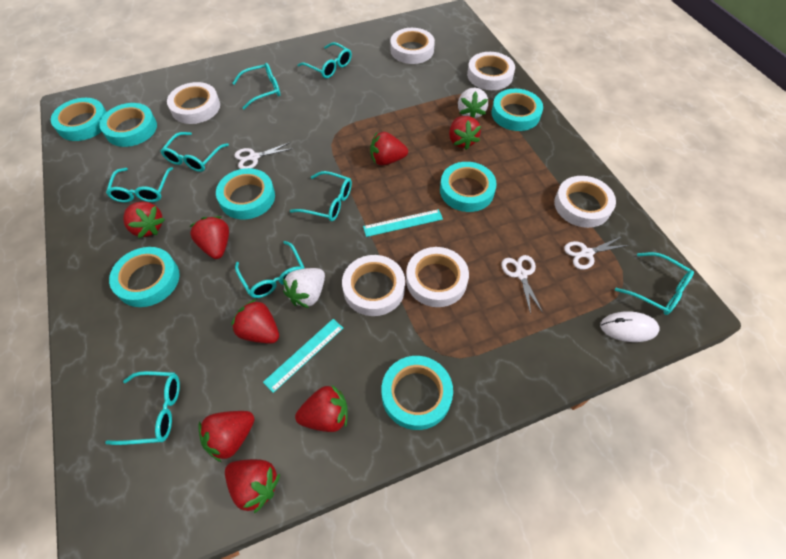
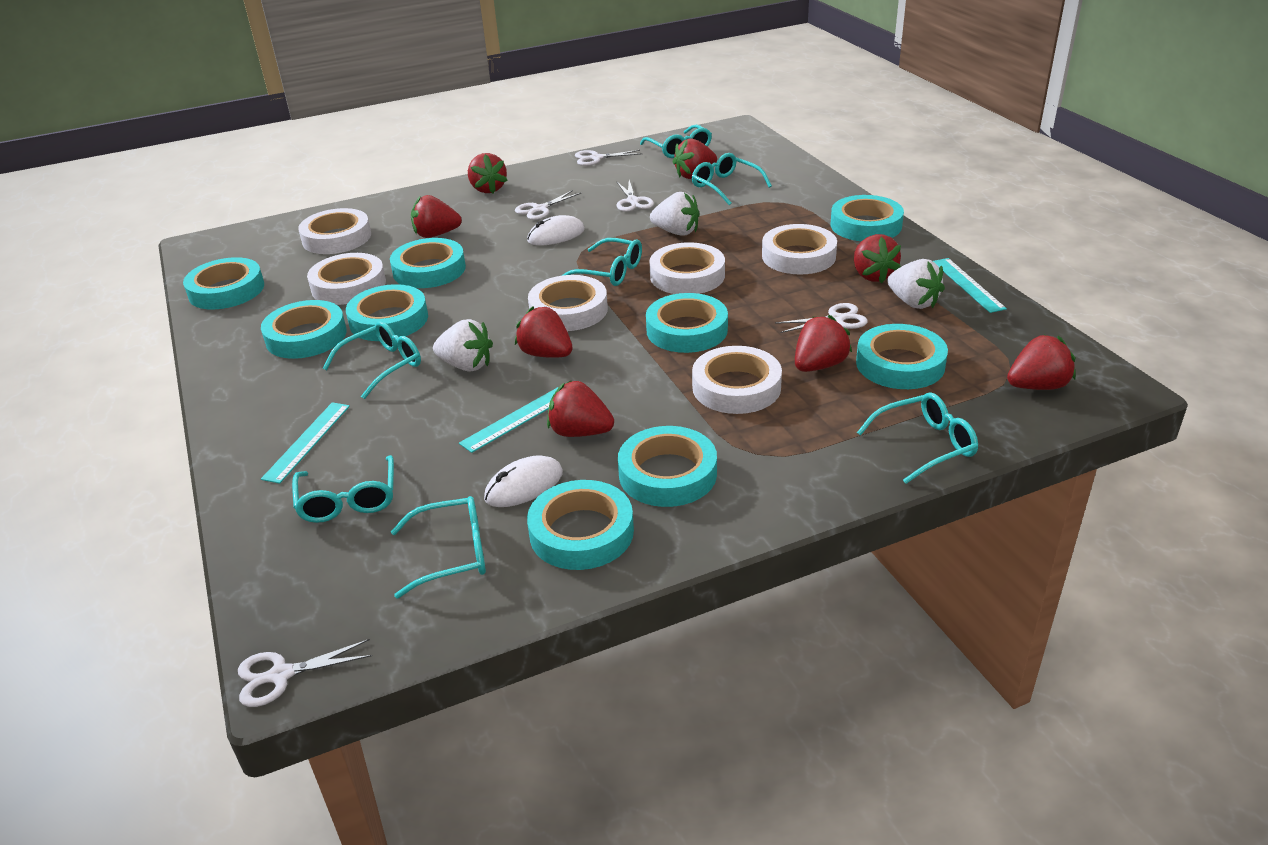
turquoise glasses: [105,371,180,445] [106,167,173,203] [160,132,229,172] [232,63,280,109] [235,241,305,298] [290,171,352,221] [298,42,352,78] [615,252,694,315] = 8 -> [292,455,394,523] [323,321,421,399] [391,496,486,599] [562,238,642,286] [640,124,712,158] [692,153,772,205] [857,392,978,484] = 7
turquoise ruler: [263,319,343,393] [363,209,443,237] = 2 -> [261,402,350,484] [459,387,558,453] [933,258,1007,313] = 3
turquoise tape: [51,98,107,141] [99,103,157,147] [109,247,180,307] [216,168,275,219] [381,356,453,430] [440,162,497,212] [491,89,543,131] = 7 -> [183,257,264,309] [261,300,347,359] [346,284,428,341] [390,238,466,288] [527,480,634,570] [618,426,717,507] [646,293,728,353] [831,195,904,241] [856,324,948,389] = 9
white mouse: [600,311,660,342] = 1 -> [484,455,563,507] [527,215,585,246] = 2
white scissors: [234,142,291,169] [501,255,543,314] [564,237,629,270] = 3 -> [238,639,372,707] [515,190,581,220] [575,150,642,166] [616,180,654,212] [775,303,868,333] = 5
white strawberry: [283,268,325,308] [458,87,489,118] = 2 -> [433,319,493,372] [650,192,700,236] [887,259,945,309] = 3

